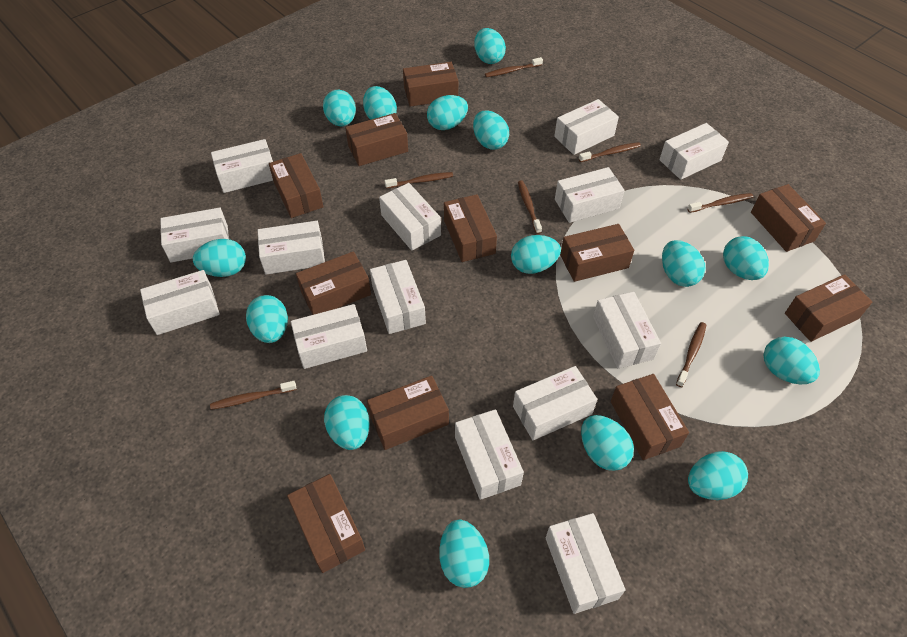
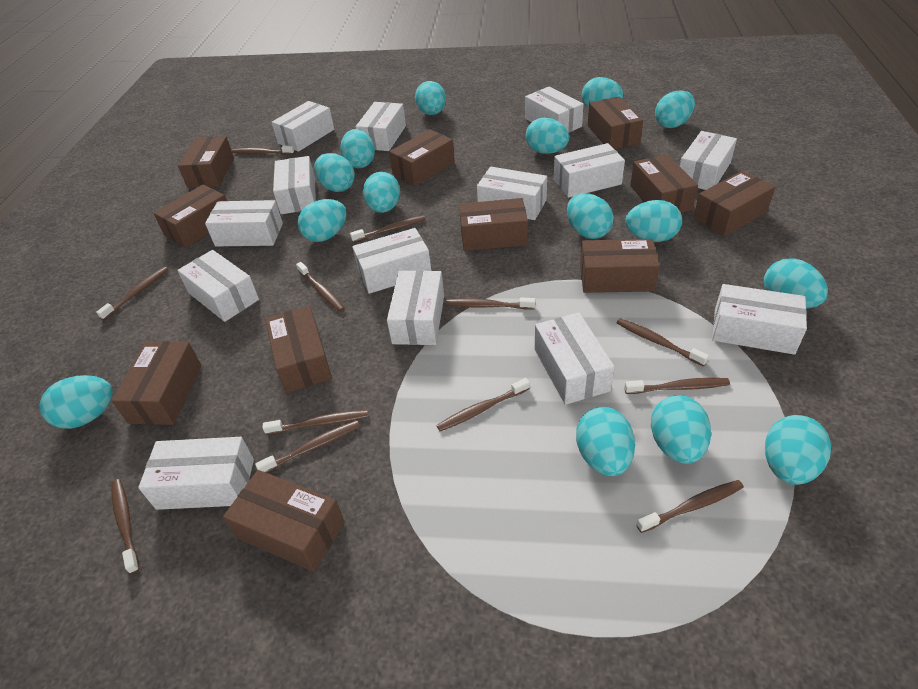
brown toothbrush: [210,381,297,410] [385,172,453,189] [485,57,543,77] [518,180,542,234] [579,142,641,162] [676,322,706,387] [687,193,753,213] = 7 -> [96,267,168,320] [111,479,139,574] [232,145,295,155] [255,420,360,473] [262,410,368,435] [296,262,345,312] [350,215,426,242] [436,378,530,431] [446,298,536,310] [617,318,709,367] [624,378,730,394] [636,480,744,533] = 12

